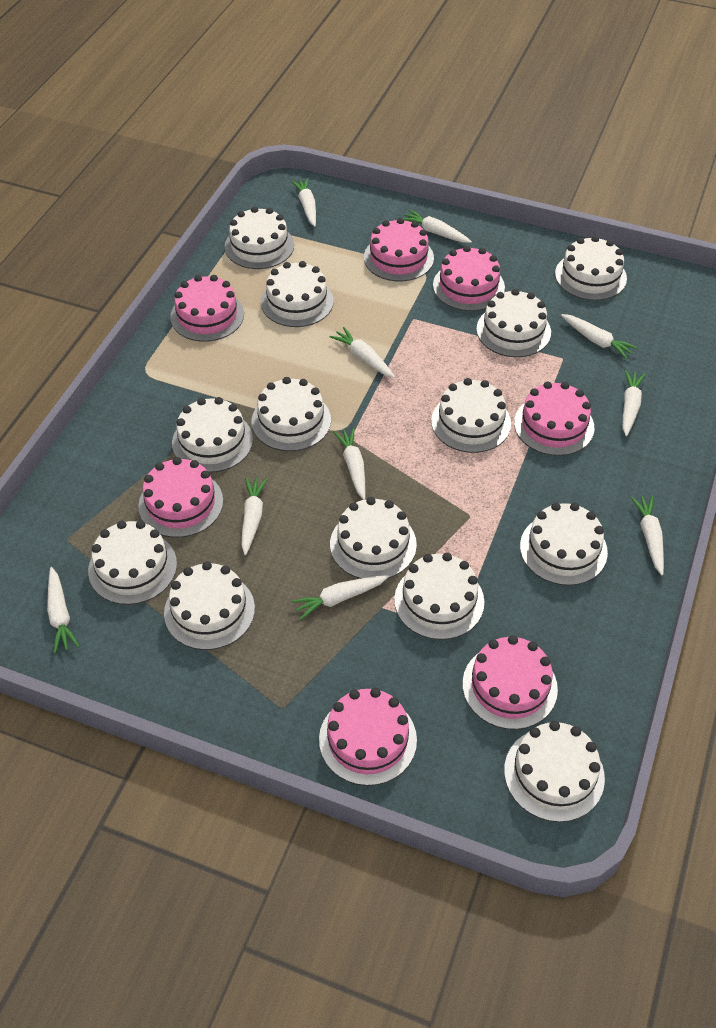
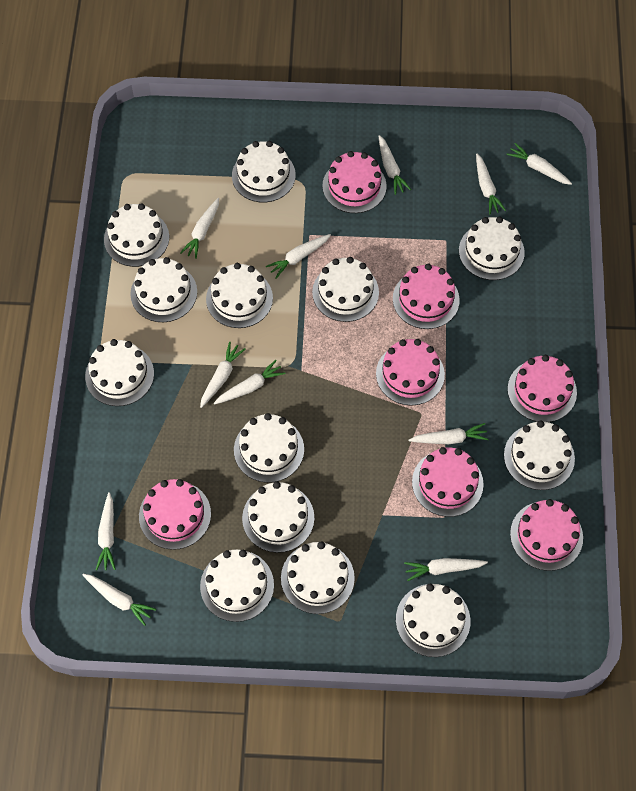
white carrot: [47,567,79,653] [241,477,268,555] [291,178,316,227] [291,575,389,620] [329,327,395,378] [333,428,366,500] [403,209,472,243] [561,314,638,359] [623,370,646,436] [630,495,664,576] = 10 -> [82,574,156,626] [96,492,116,571] [180,198,219,259] [200,342,246,408] [214,360,286,405] [266,234,331,279] [379,135,411,195] [404,558,488,581] [408,423,489,444] [476,154,506,215] [506,143,572,185] = 11

